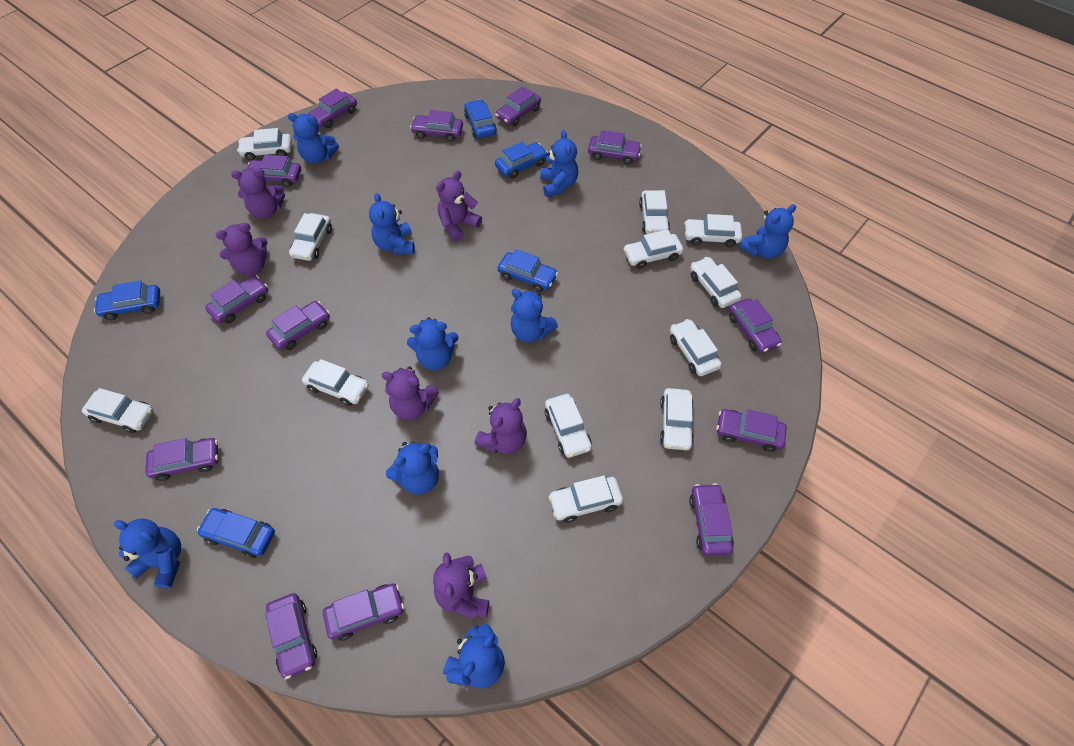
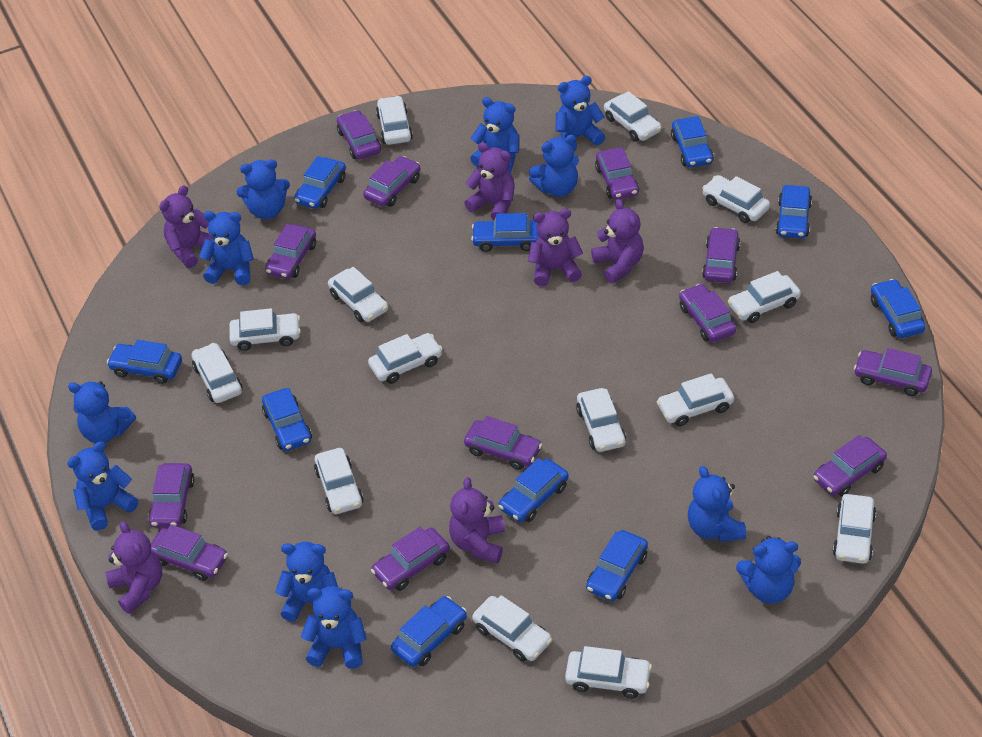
blue car: [94,281,160,320] [197,508,275,558] [464,99,497,138] [495,142,548,179] [498,249,558,292] = 5 -> [107,340,182,384] [262,388,312,451] [294,156,346,209] [391,596,467,667] [471,213,539,252] [498,458,569,522] [586,530,648,601] [671,116,714,168] [776,185,812,238] [871,279,926,338] = 10
blue teddy bear: [114,519,181,588] [288,113,339,164] [369,193,415,254] [386,441,439,495] [407,318,458,370] [443,624,505,689] [510,289,558,342] [540,130,578,197] [739,204,796,259] = 9 -> [67,441,138,531] [68,381,136,443] [199,211,254,285] [236,159,290,219] [275,542,338,622] [301,586,367,669] [470,97,519,173] [529,135,579,197] [555,76,605,152] [688,466,746,542] [736,536,801,603] = 11
purple car: [145,438,218,481] [205,275,268,324] [247,155,301,187] [265,593,317,679] [266,301,330,350] [308,88,357,128] [323,583,404,641] [410,110,463,142] [495,86,541,126] [588,130,642,164] [689,483,734,556] [716,409,787,452] [729,298,782,353] = 13 -> [148,463,195,528] [151,525,228,581] [265,224,316,279] [337,110,381,159] [363,156,421,207] [371,527,450,591] [464,416,542,470] [595,147,639,200] [679,284,736,342] [702,227,740,283] [813,435,887,497] [854,348,932,396] = 12
white car: [82,388,154,433] [237,128,292,161] [289,213,332,261] [302,359,369,406] [545,394,592,458] [549,476,623,523] [623,230,683,269] [639,190,670,234] [660,388,694,450] [670,319,722,376] [684,214,742,247] [690,257,742,308] = 12 -> [192,343,243,403] [229,308,301,351] [314,448,364,514] [328,267,388,322] [368,333,442,384] [376,96,413,145] [472,595,552,662] [565,646,652,698] [576,388,626,452] [604,91,661,142] [657,373,734,426] [702,175,770,223] [728,271,801,323] [833,494,876,564] = 14

